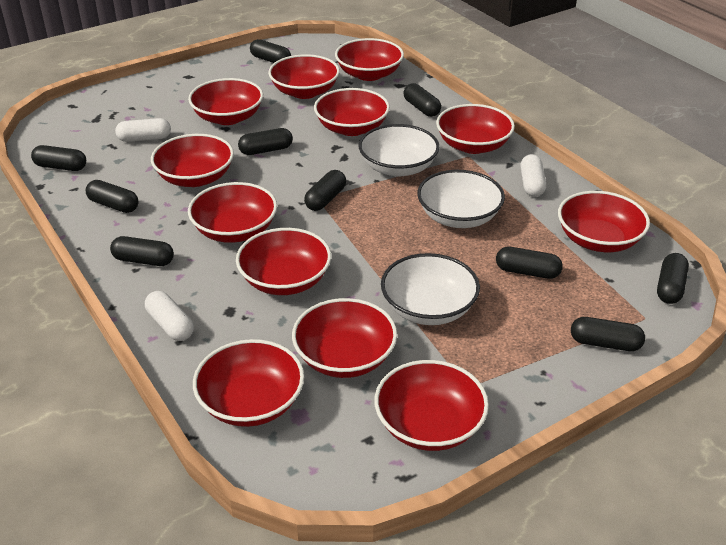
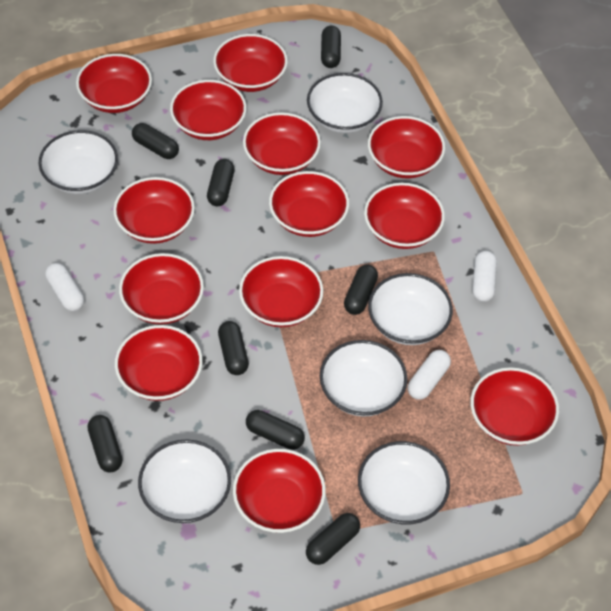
black capsule: [31,145,86,171] [86,180,138,213] [110,236,174,266] [238,128,293,155] [250,39,291,63] [304,170,346,211] [403,83,441,117] [496,247,563,279] [571,317,645,351] [657,253,689,304] = 10 -> [88,415,122,473] [132,123,179,159] [207,159,235,206] [218,321,249,375] [246,410,305,450] [306,513,360,565] [321,25,341,68] [344,265,378,315] = 8
red bowl: [151,134,234,187] [188,78,263,125] [188,182,277,243] [193,339,304,427] [236,228,331,295] [268,54,340,99] [292,298,397,378] [314,88,390,136] [335,38,404,81] [374,360,489,451] [436,104,515,154] [558,191,650,252] = 12 -> [76,54,152,113] [113,177,195,244] [115,325,203,401] [119,253,204,325] [170,80,247,140] [213,34,288,92] [233,449,326,533] [239,256,323,327] [243,112,321,175] [269,171,349,237] [364,183,445,249] [368,116,445,179] [471,367,559,446] = 13
white bowl: [359,124,439,177] [381,253,480,325] [417,170,505,228] = 3 -> [39,130,118,194] [138,439,231,523] [307,73,383,133] [320,340,407,417] [358,441,450,525] [368,273,453,345] = 6

